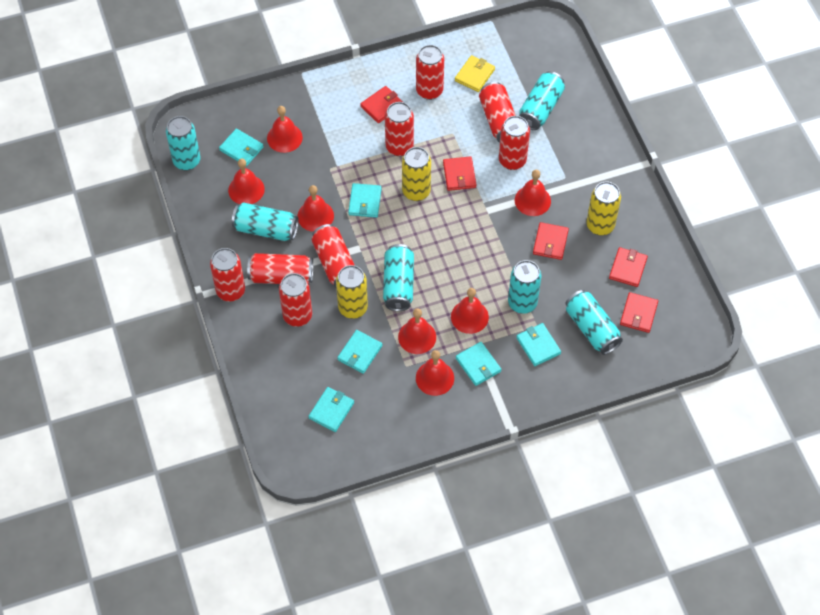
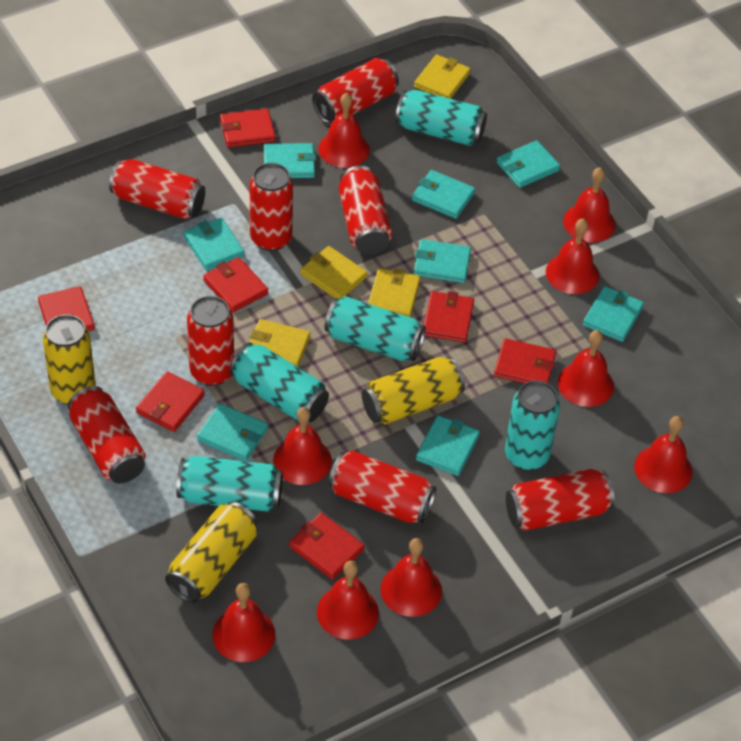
red bell: [228,159,265,204] [267,106,303,153] [297,185,334,232] [398,308,436,354] [416,350,454,396] [451,288,489,334] [515,170,551,216] = 7 -> [212,583,275,662] [273,407,332,485] [317,561,379,640] [318,93,370,168] [380,538,442,617] [546,218,599,294] [558,330,614,407] [563,167,616,242] [634,416,692,493] = 9
red wallet: [360,86,403,123] [443,156,476,191] [533,222,569,260] [609,247,648,287] [620,292,658,333] = 5 -> [38,286,95,331] [136,371,205,432] [203,257,268,312] [220,108,276,148] [289,513,364,579] [424,291,474,343] [494,338,556,383] = 7
turquoise can: [166,116,201,171] [232,202,299,241] [383,244,414,311] [508,260,541,314] [519,71,565,130] [566,290,623,355] = 6 -> [176,456,283,512] [230,342,329,422] [324,296,426,361] [395,90,487,146] [505,380,560,471] = 5
turquoise wallet: [219,129,264,166] [309,387,354,432] [337,330,382,374] [348,183,381,218] [456,342,501,386] [516,323,561,366] = 6 -> [184,218,244,270] [197,403,268,461] [264,143,316,178] [412,170,475,219] [414,239,471,283] [416,415,480,476] [497,140,560,188] [583,286,644,342] = 8
yellow wallet: [455,55,495,92] = 1 -> [249,319,310,367] [300,246,367,299] [368,268,421,317] [414,55,471,99] = 4

